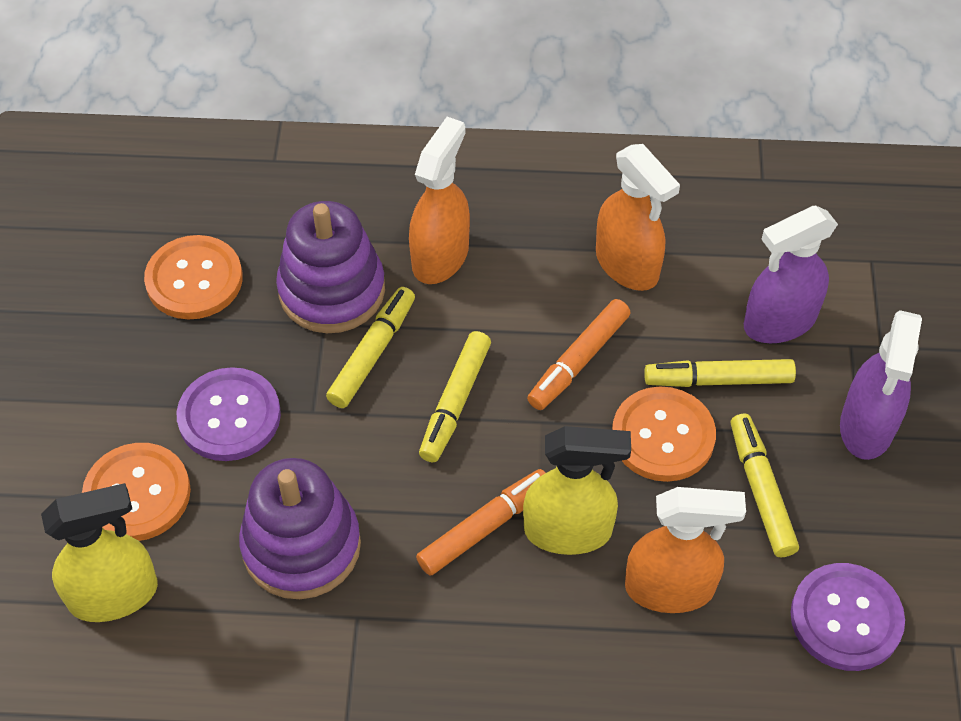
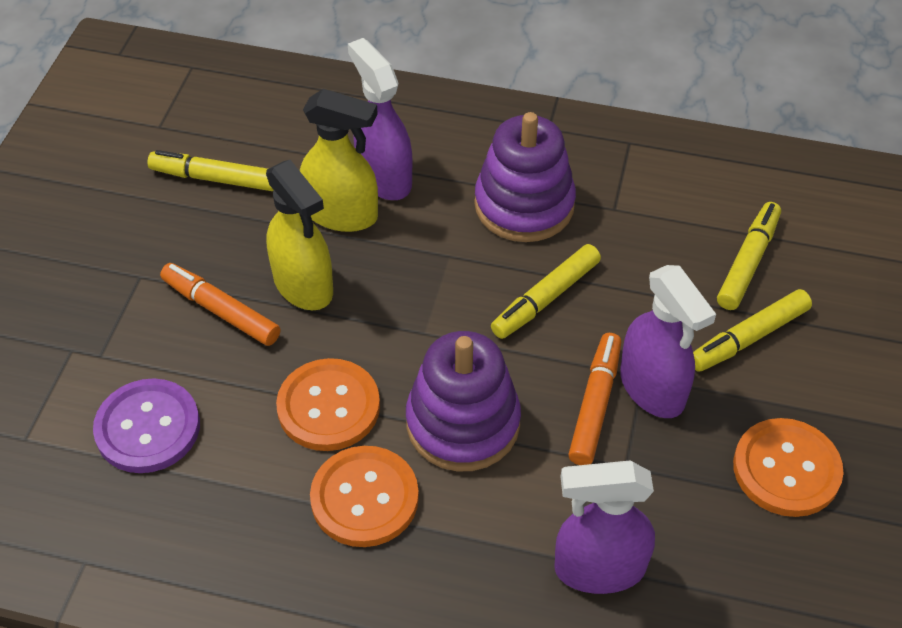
orange spray bottle: [409,117,470,284] [596,144,680,291] [625,487,746,613] = 3 -> none = 0
purple button: [177,367,281,461] [791,563,905,671] = 2 -> [93,378,200,473] = 1
purple spray bottle: [744,206,838,343] [840,310,922,460] = 2 -> [348,38,412,200] [554,461,655,594] [620,265,716,418] = 3

